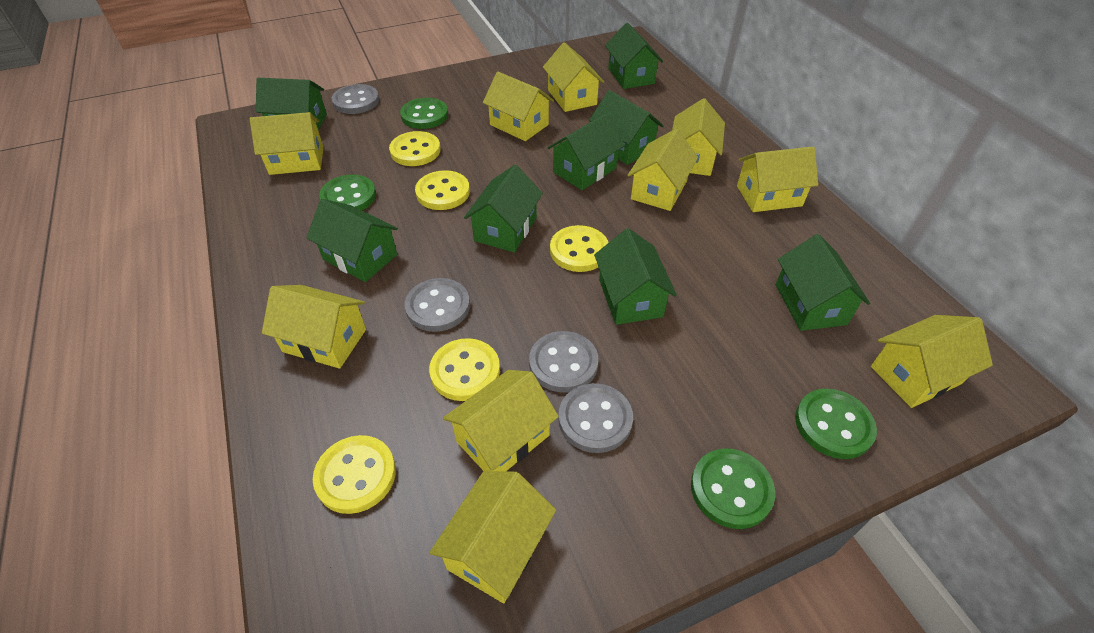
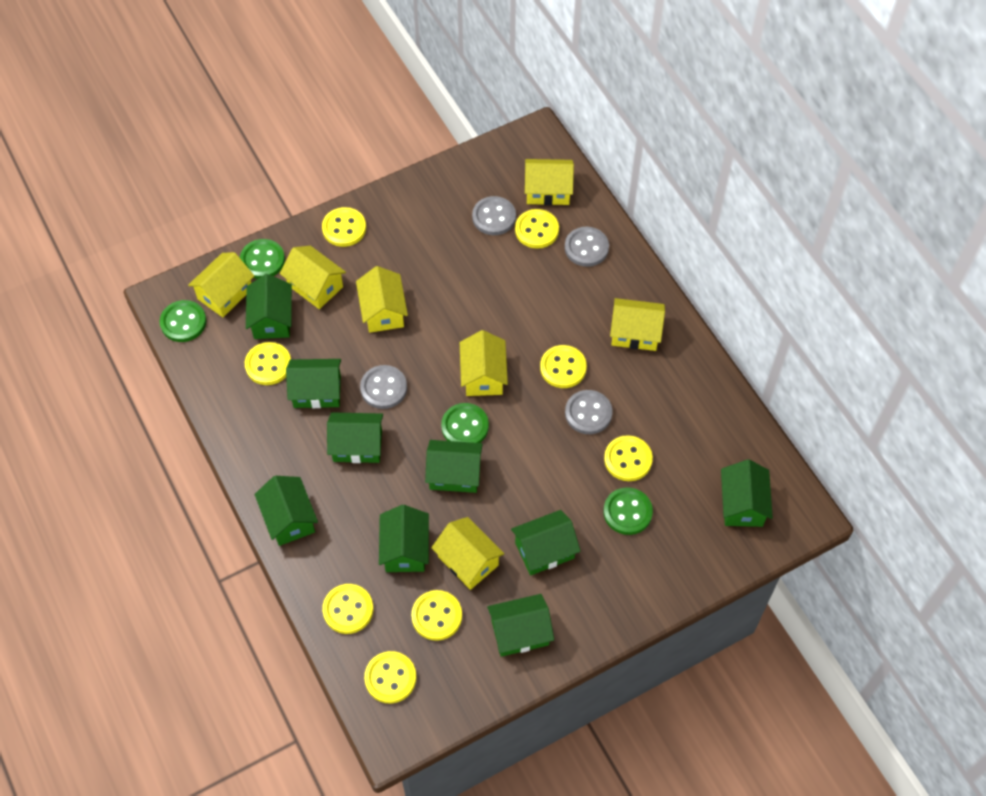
green house: [256,78,327,130] [306,199,398,282] [464,165,543,253] [548,113,625,190] [589,90,664,165] [594,228,677,325] [605,23,663,89] [776,234,870,331] = 8 -> [246,274,292,339] [255,476,318,546] [286,359,341,408] [327,412,383,463] [379,505,429,572] [425,440,483,493] [487,594,554,657] [511,510,581,576] [721,459,773,527] = 9
yellow button: [313,435,396,514] [389,131,441,166] [415,170,470,210] [429,338,500,401] [550,225,609,272] = 5 -> [245,342,291,385] [322,207,366,247] [322,584,373,634] [364,651,417,703] [411,590,462,641] [515,209,559,249] [540,345,587,388] [604,435,653,481] = 8
yellow house: [250,112,324,175] [262,285,366,369] [430,471,556,603] [443,370,559,471] [483,72,554,141] [543,42,604,112] [627,129,698,211] [672,98,725,176] [737,146,818,212] [871,315,993,408] = 10 -> [188,252,254,317] [280,246,346,309] [356,266,408,333] [431,517,504,590] [460,330,508,396] [525,159,574,205] [610,298,665,351] = 7

